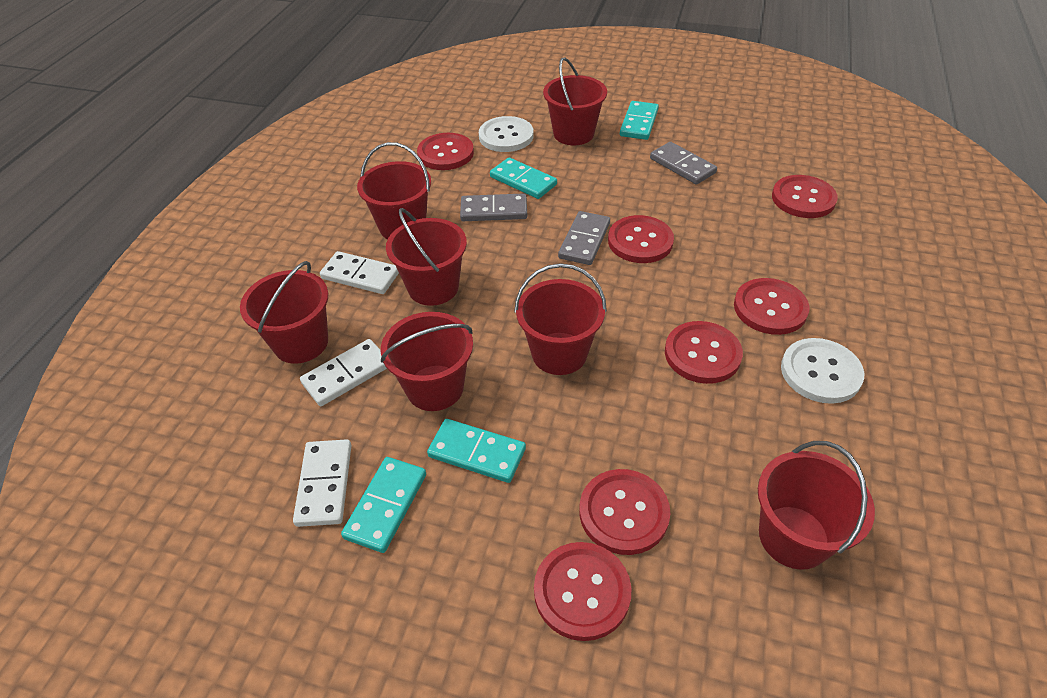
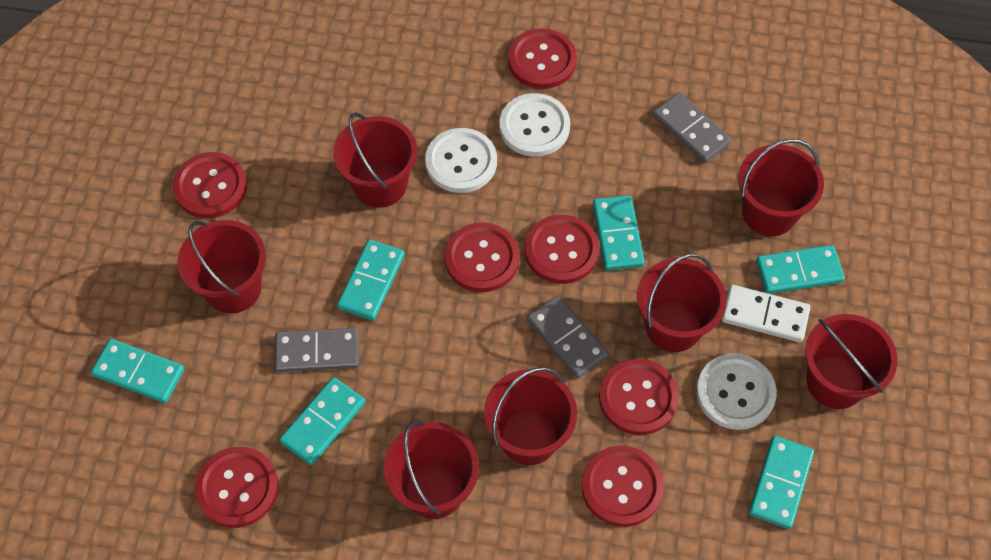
turquoise domino: [341,457,426,553] [427,419,526,483] [490,157,557,199] [620,101,659,140] = 4 -> [91,339,184,403] [279,377,365,465] [337,239,405,320] [593,195,645,271] [749,436,814,529] [756,245,845,294] = 6
white button: [479,116,534,152] [781,338,864,404] = 2 -> [425,128,497,193] [499,93,570,157] [696,353,777,430] = 3
white domino: [293,439,351,527] [300,339,387,406] [320,251,399,294] = 3 -> [722,285,810,342] = 1

